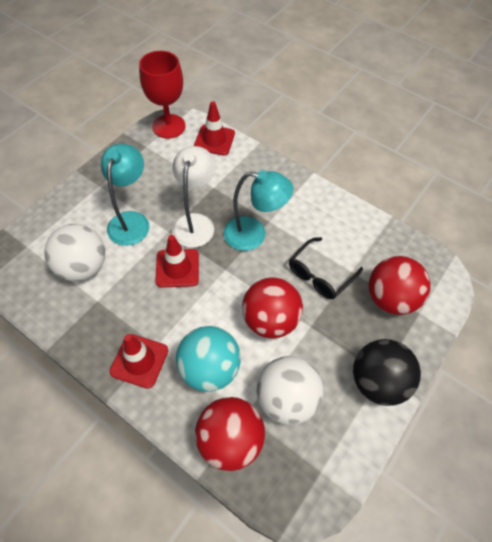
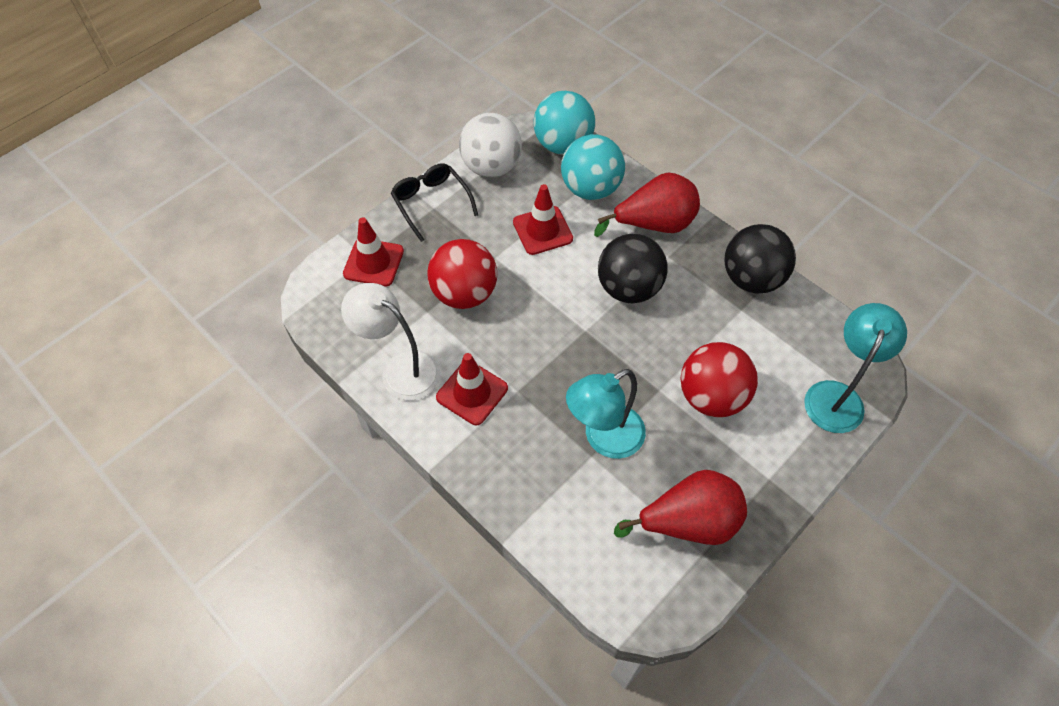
black ball: [353,339,421,406] = 1 -> [598,234,668,303] [725,224,796,294] = 2
red ball: [195,397,265,471] [242,278,303,338] [369,256,431,315] = 3 -> [427,239,497,309] [681,342,758,417] = 2
red goblet: [139,51,185,139] = 1 -> none = 0
red pear: none = 0 -> [594,173,700,237] [614,470,747,545] = 2
turquoise ball: [176,326,241,392] = 1 -> [534,91,595,155] [561,134,625,200] = 2
white ball: [44,224,105,281] [257,356,324,425] = 2 -> [459,113,522,177] = 1

